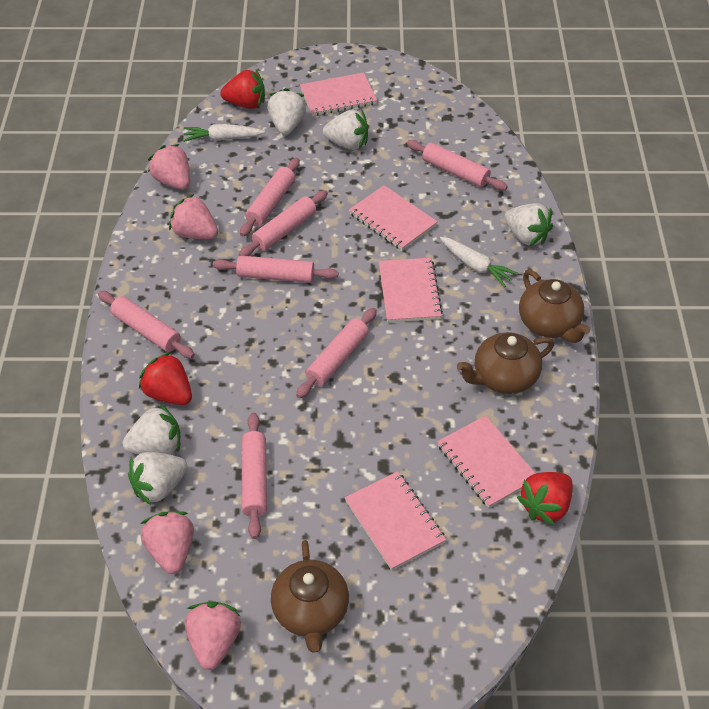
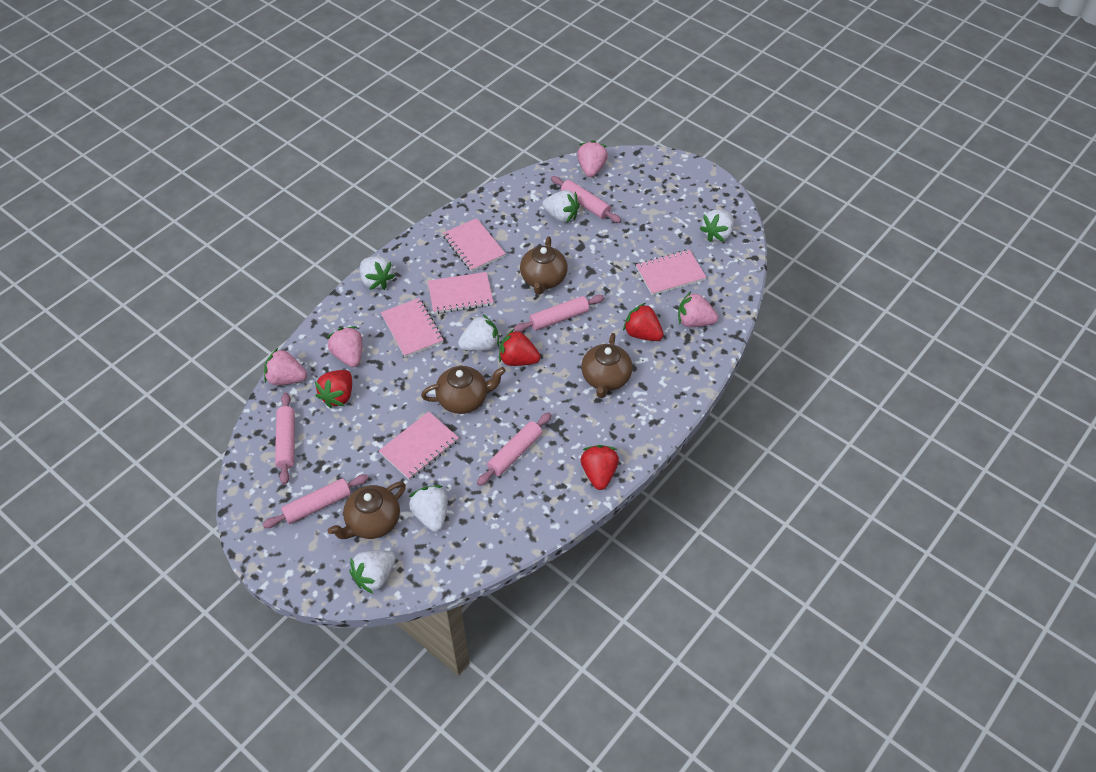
brown teapot: [271,540,349,653] [457,332,554,394] [519,269,590,343] = 3 -> [328,482,406,539] [421,366,506,414] [520,237,568,295] [581,333,633,398] = 4
pink rolling pin: [98,291,195,358] [213,256,338,283] [239,190,328,256] [240,158,300,237] [242,412,267,539] [296,308,377,398] [407,140,508,190] = 7 -> [263,474,369,528] [275,392,295,485] [477,412,551,486] [513,295,604,332] [551,176,621,223] = 5
red strawberry: [139,352,192,405] [220,70,265,109] [517,472,573,526] = 3 -> [315,370,352,408] [499,329,541,366] [581,445,619,490] [623,303,664,341] = 4
white carrot: [183,124,265,142] [440,237,518,287] = 2 -> none = 0
white strawberry: [122,404,180,454] [128,452,188,505] [267,88,306,135] [323,110,368,150] [504,203,553,246] = 5 -> [349,550,396,594] [360,257,395,290] [409,485,448,532] [458,315,499,351] [542,190,580,223] [699,210,734,242] = 6

